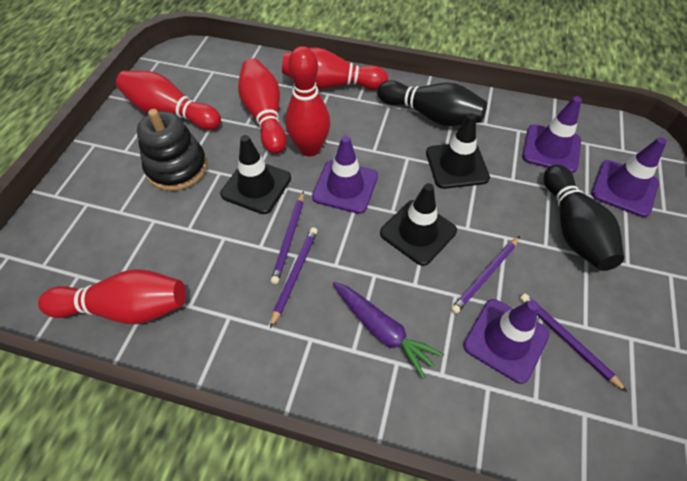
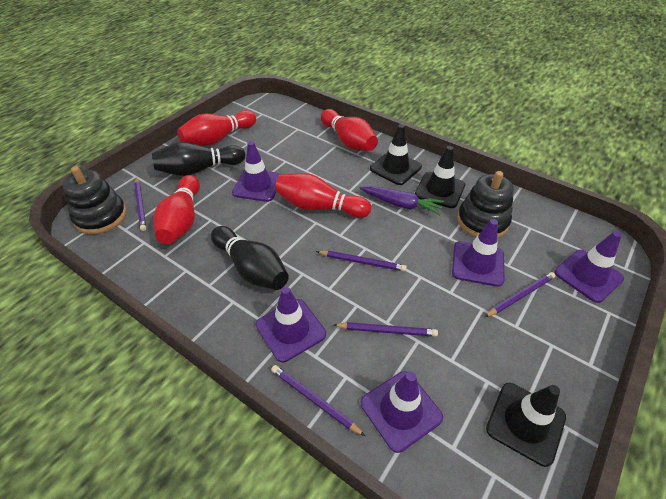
black stacking toy: [137,109,207,191] = 1 -> [62,166,127,235] [457,171,514,238] = 2
purple pencil: [270,227,318,328] [271,191,304,284] [451,236,520,314] [520,293,627,392] = 4 -> [134,177,146,231] [271,365,365,436] [316,251,407,271] [334,322,438,337] [485,272,556,317] = 5
purple traffic cone: [312,135,378,214] [463,299,550,384] [522,96,582,173] [591,137,667,217] = 4 -> [232,141,282,202] [256,287,326,362] [361,371,443,453] [452,219,504,287] [554,231,624,303] = 5
red bowling pin: [38,269,186,324] [116,71,221,130] [238,58,287,154] [282,47,388,90] [285,46,330,157] = 5 -> [154,175,200,244] [177,110,256,146] [275,173,371,218] [321,109,378,151] = 4

